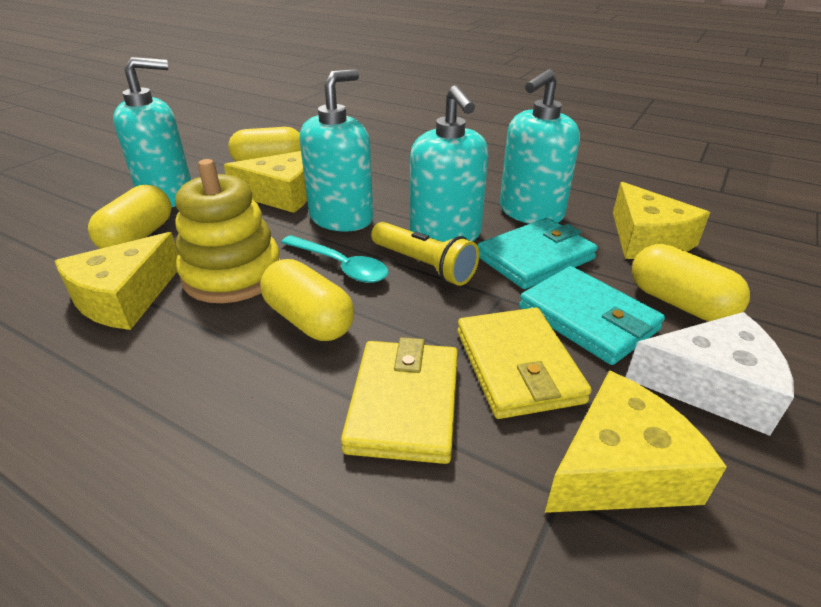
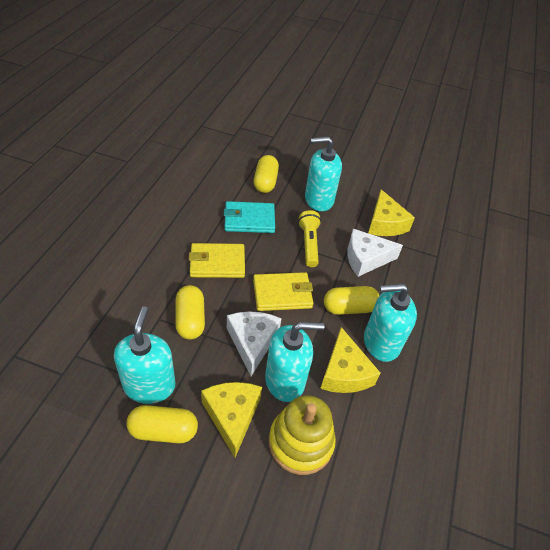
turquoise spoon: [281,235,389,283] = 1 -> none = 0
turquoise wallet: [477,218,598,289] [519,266,665,365] = 2 -> [224,201,275,233] = 1
white cheese: [625,312,794,436] = 1 -> [227,312,282,376] [347,229,403,277] = 2
yellow cheese: [55,232,178,330] [224,151,307,213] [545,370,727,513] [613,182,710,259] = 4 -> [201,382,262,458] [320,327,381,393] [368,190,415,236] = 3

